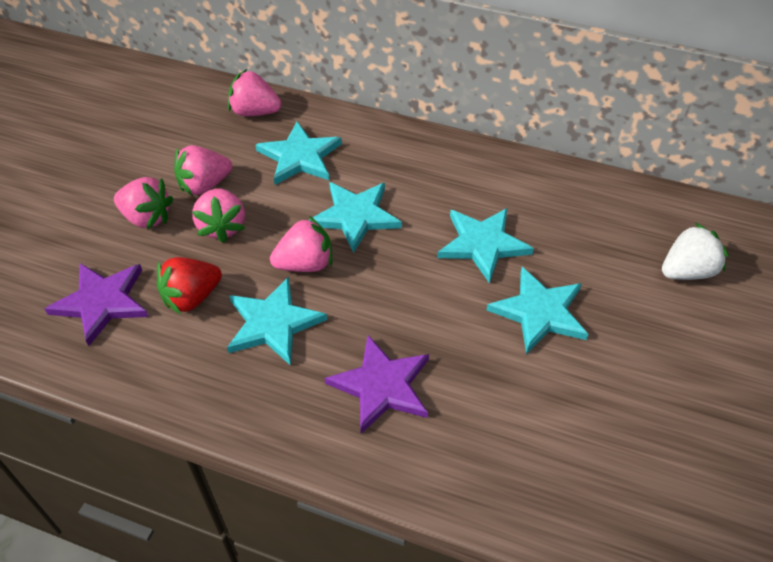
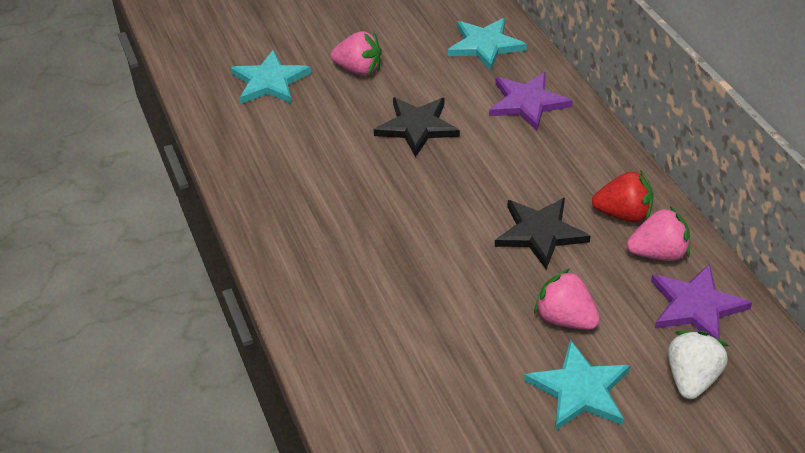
black star: none = 0 -> [374,98,460,157] [495,198,590,270] = 2
pink strawberry: [114,177,174,230] [174,145,232,196] [192,188,245,243] [228,69,281,116] [270,216,332,272] = 5 -> [331,31,382,76] [534,269,600,330] [627,206,690,261] = 3
turquoise star: [227,277,327,366] [256,122,342,185] [309,182,402,253] [437,208,534,284] [487,267,589,354] = 5 -> [231,50,311,104] [447,18,527,71] [524,340,630,431] = 3

